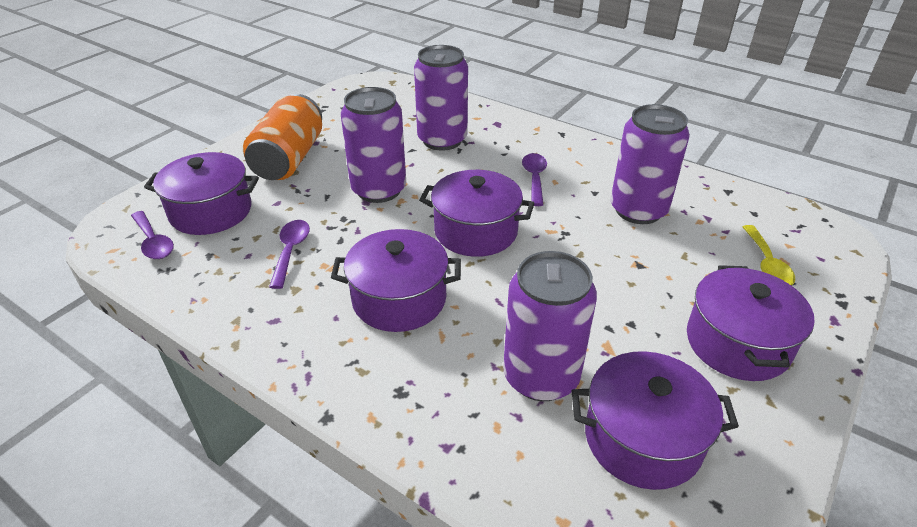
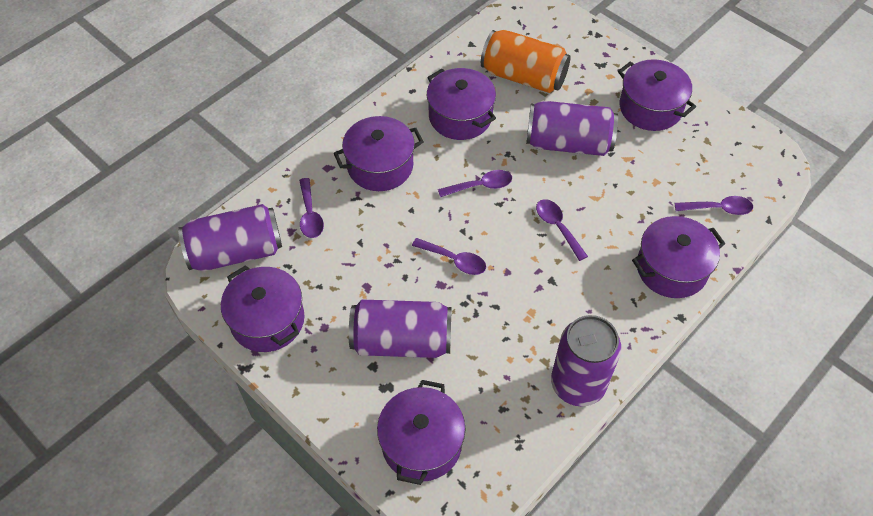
purple pot: [144,152,259,235] [331,229,461,332] [419,170,535,257] [572,351,739,490] [687,265,815,381] = 5 -> [221,265,304,352] [334,116,423,191] [377,380,465,485] [427,68,496,140] [618,59,696,131] [632,216,725,298] = 6
purple spoon: [131,211,174,259] [269,220,310,289] [522,153,547,206] = 3 -> [299,178,324,238] [412,238,486,275] [438,170,512,197] [536,199,588,261] [675,196,753,215] = 5
yellow spoon: [743,225,795,285] = 1 -> none = 0

